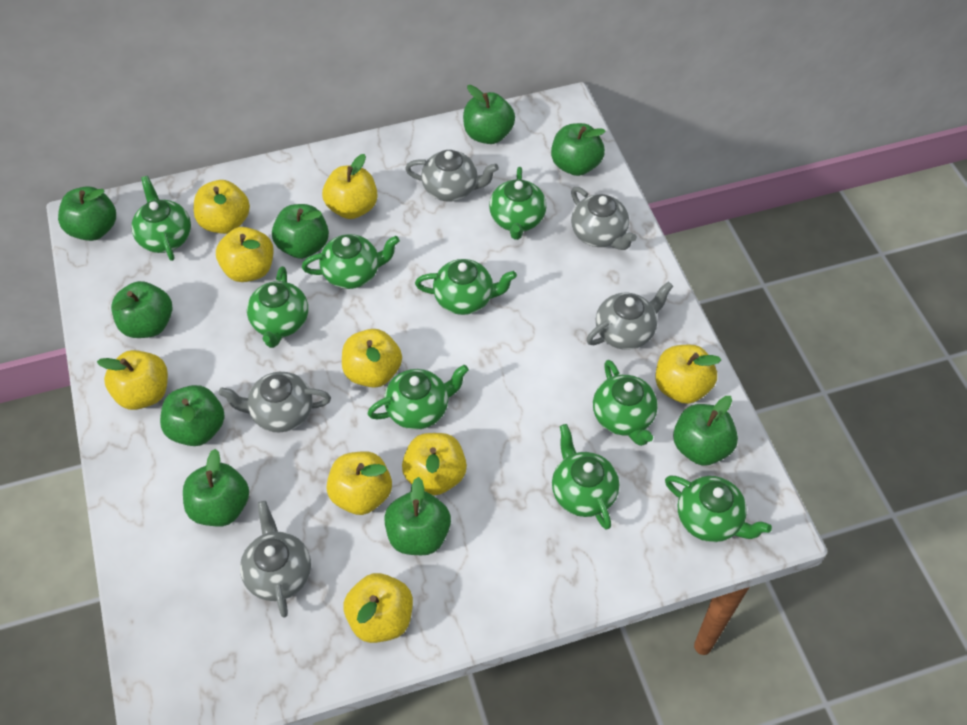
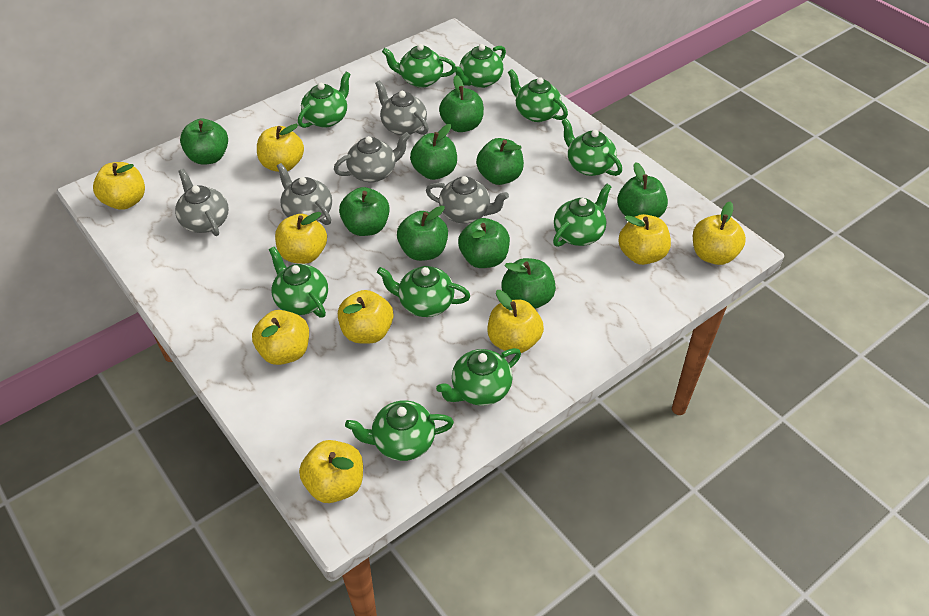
green teapot: [131,176,191,261] [247,266,308,348] [302,234,400,289] [368,365,469,430] [415,259,517,315] [489,167,547,240] [552,424,619,530] [593,360,658,446] [665,475,772,542] = 9 -> [269,247,328,318] [298,72,351,128] [345,400,454,461] [377,266,470,317] [382,44,455,88] [436,348,521,406] [453,44,506,88] [508,69,568,122] [553,184,612,247] [561,118,622,176] = 10

